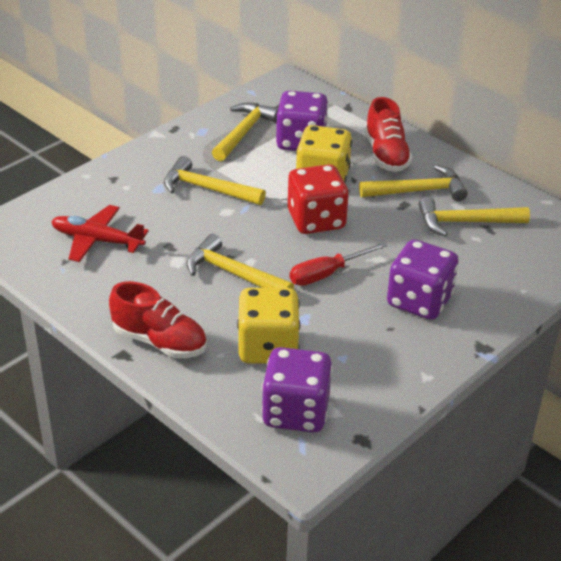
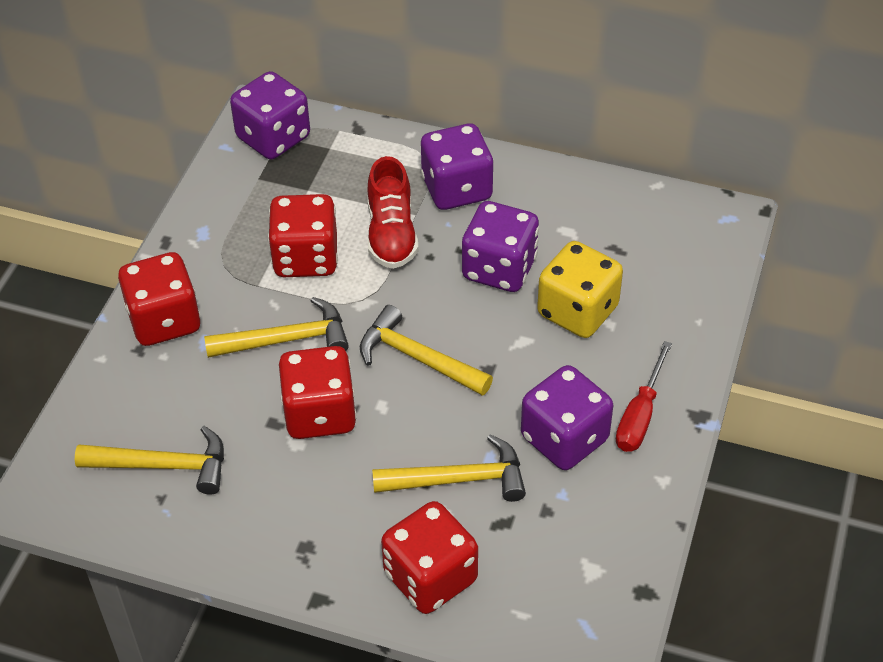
purple dice: [261,347,333,433] [276,90,328,151] [387,239,459,320] = 3 -> [230,71,310,160] [421,123,494,210] [462,201,539,292] [521,365,613,470] = 4
red dice: [288,164,349,234] = 1 -> [118,252,201,346] [268,194,338,277] [279,346,357,439] [381,501,478,614] = 4
red plane: [51,205,149,262] = 1 -> none = 0
red shoe: [109,281,207,358] [365,97,413,172] = 2 -> [368,156,418,269] = 1
yellow dice: [237,288,300,364] [296,125,352,183] = 2 -> [537,241,623,338] = 1
yellow hammer: [164,156,266,205] [186,234,294,289] [212,103,278,161] [359,165,468,201] [418,196,530,237] = 5 -> [75,426,224,495] [204,297,349,358] [360,305,493,396] [372,434,526,502] = 4

